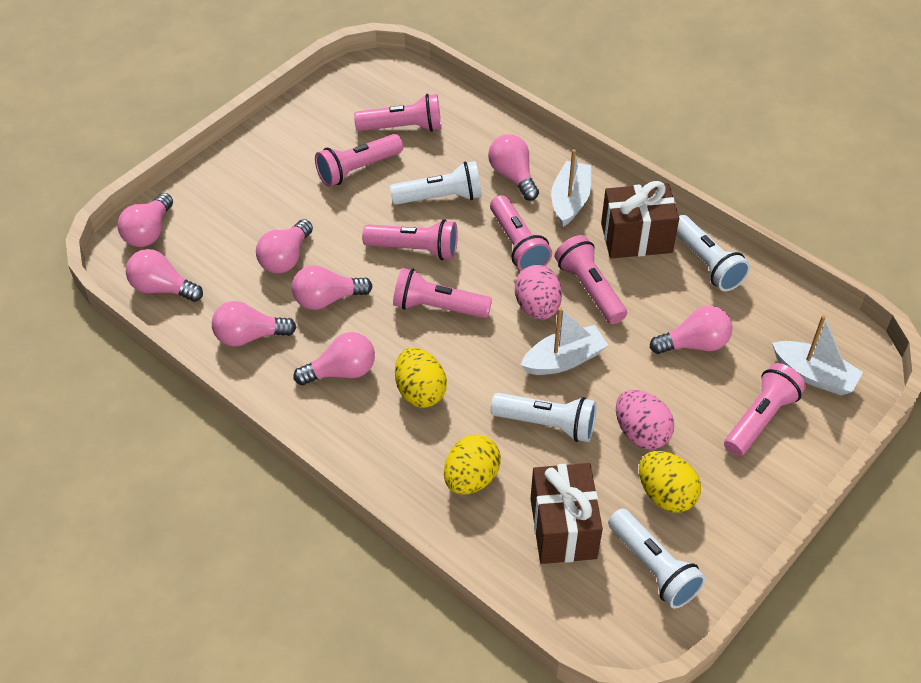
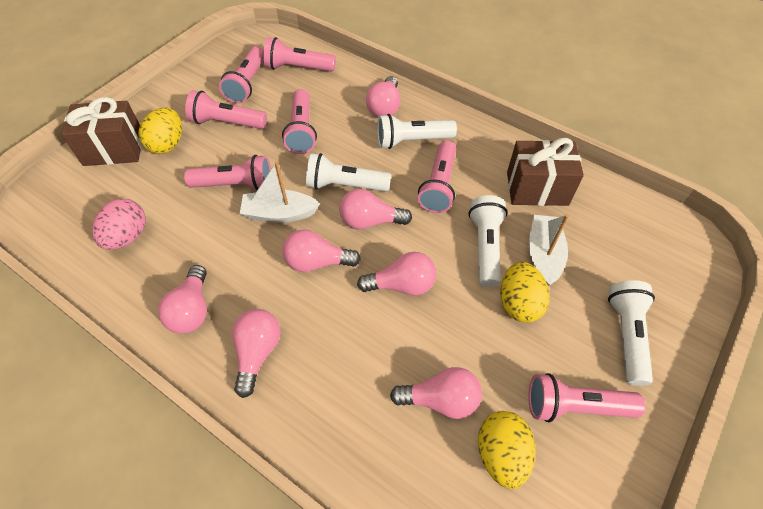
pink egg: [515,265,562,320] [616,390,674,449] = 2 -> [92,198,146,250] = 1
pink light bulb: [118,193,173,247] [126,249,203,302] [212,301,296,347] [256,219,313,274] [292,265,372,310] [294,332,375,385] [488,134,539,201] [650,306,732,354] = 8 -> [158,265,207,333] [232,309,281,398] [282,229,361,272] [339,189,412,229] [357,252,436,296] [366,76,400,117] [390,367,482,419] = 7
white boat: [521,308,608,375] [551,149,591,227] [772,315,863,395] = 3 -> [240,162,320,223] [529,214,569,286] = 2

